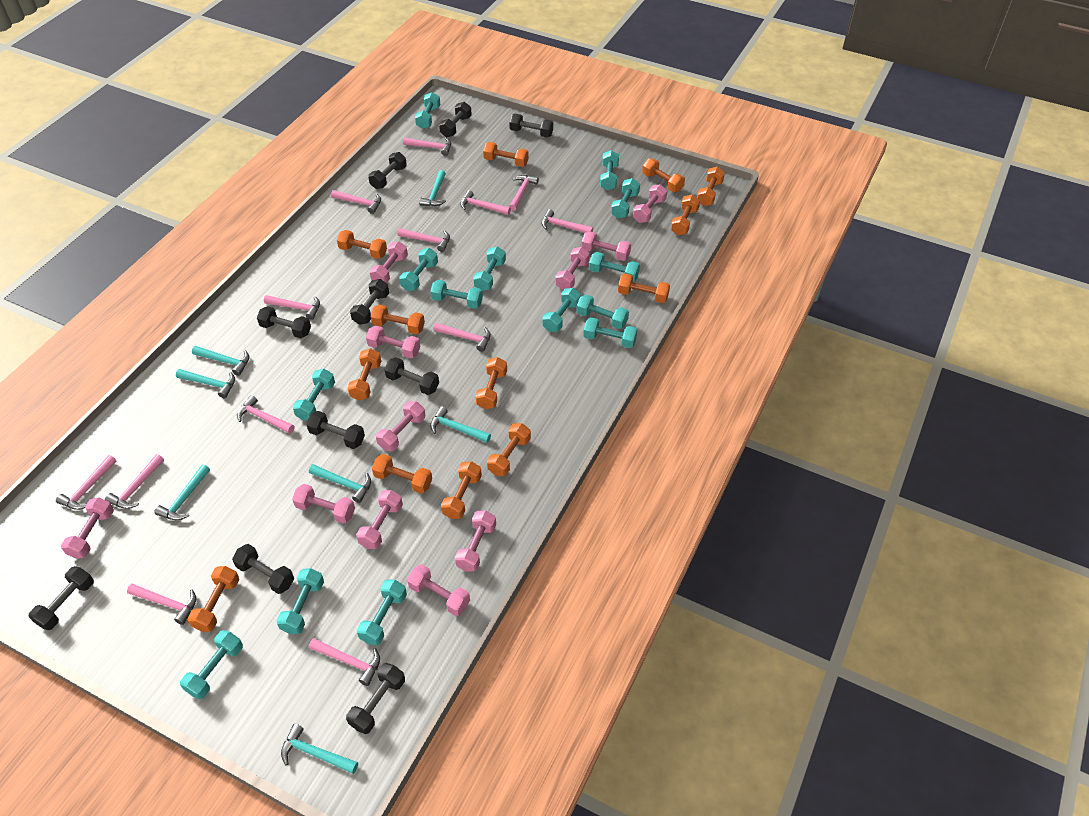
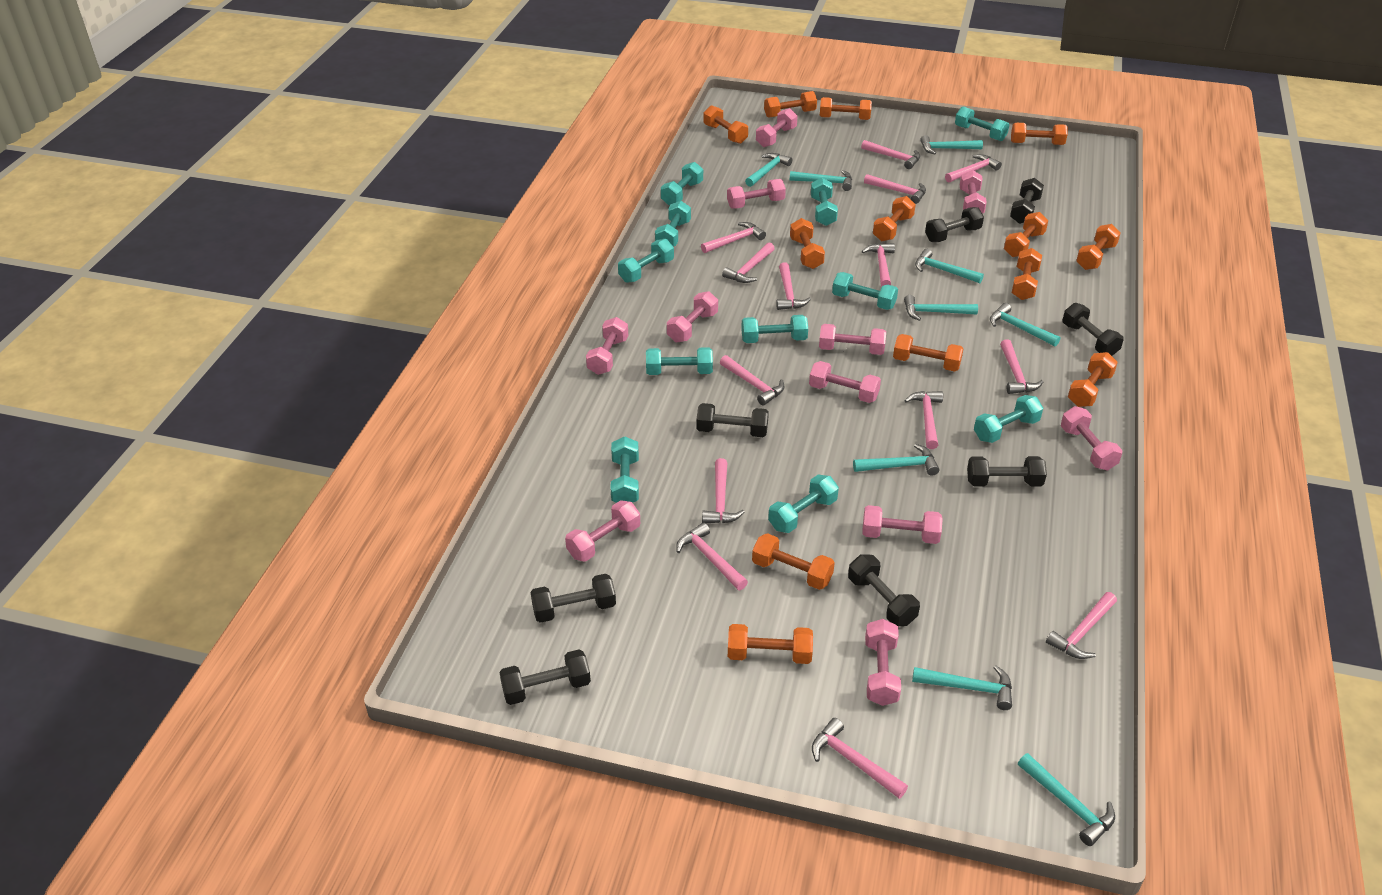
black dumbbell: [28,566,94,630] [232,544,294,594] [257,306,311,338] [306,411,365,449] [346,663,405,734] [350,279,389,325] [368,152,407,189] [384,357,439,395] [439,102,472,137] [509,114,553,137] = 10 -> [499,649,591,705] [531,574,616,623] [696,403,769,437] [848,555,920,626] [925,207,984,242] [967,456,1047,487] [1010,178,1044,224] [1063,303,1124,356] = 8
pink hammer: [56,455,116,510] [105,454,164,509] [127,584,196,625] [237,395,294,434] [264,295,320,320] [309,638,380,686] [331,190,381,214] [397,228,450,252] [403,138,451,156] [433,323,491,352] [460,190,511,215] [509,175,539,211] [541,209,593,233] = 13 -> [676,522,748,590] [701,222,766,253] [702,458,745,523] [720,355,785,406] [722,242,775,283] [776,262,811,310] [812,718,908,799] [861,140,920,169] [862,243,895,287] [864,174,926,204] [904,391,943,449] [945,154,1002,183] [1000,339,1043,394] [1046,592,1117,659] = 14
turquoise dumbbell: [180,630,243,699] [277,568,324,634] [293,369,335,421] [357,579,407,645] [399,248,438,291] [415,92,440,129] [430,280,483,309] [473,247,506,291] [543,288,581,332] [576,294,629,329] [583,317,638,348] [589,252,640,282] [600,150,619,190] [611,178,640,218] = 14 -> [611,436,639,503] [618,239,674,283] [646,347,713,375] [655,201,691,247] [661,162,703,206] [741,315,808,343] [768,475,839,533] [811,178,838,226] [832,272,898,310] [955,106,1010,141] [974,395,1043,443] = 11
turquoise hammer: [154,464,210,520] [176,369,235,398] [192,346,250,376] [281,724,358,774] [309,464,371,503] [419,170,446,206] [430,406,491,443] = 7 -> [745,153,792,187] [790,170,852,191] [853,444,939,476] [904,295,978,321] [912,665,1012,710] [915,249,984,283] [920,135,983,154] [990,303,1060,347] [1018,753,1115,846] = 9

